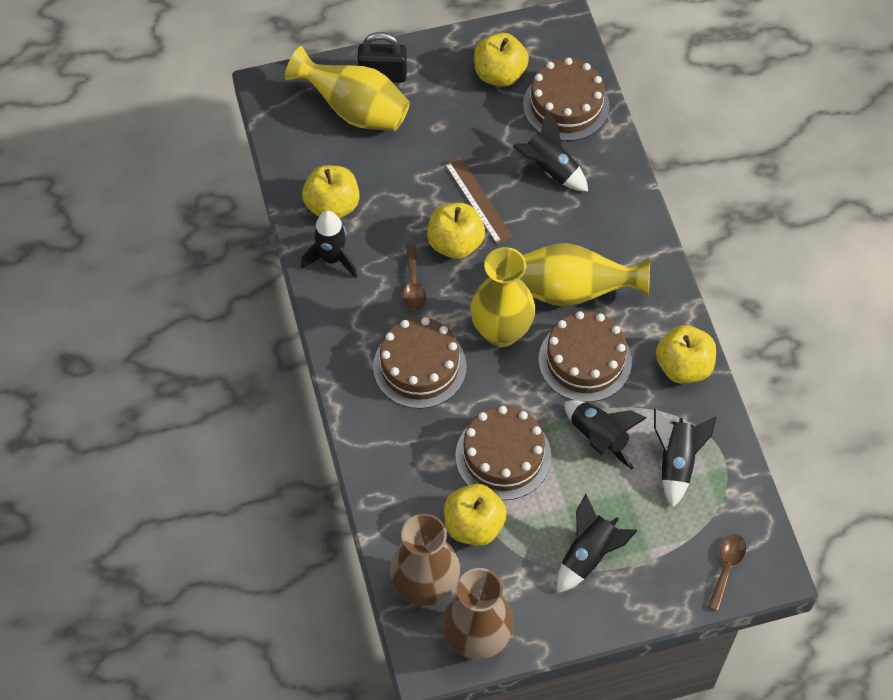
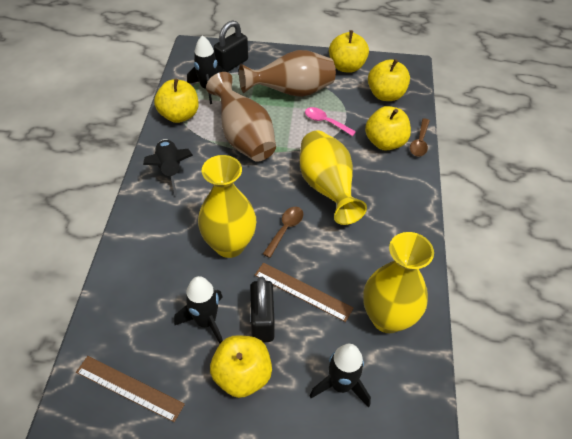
black padlock: [358,32,407,83] = 1 -> [214,20,248,72] [250,277,275,342] = 2
black rocket: [301,211,357,278] [512,109,588,191] [557,494,637,593] [564,400,646,470] [654,409,716,508] = 5 -> [143,139,193,196] [174,276,223,343] [187,35,226,104] [310,344,371,408] = 4
brown cake: [373,317,467,409] [455,406,551,500] [523,58,609,141] [539,311,632,402] = 4 -> none = 0
brown ruler: [444,157,513,245] = 1 -> [76,356,185,422] [255,262,354,322] = 2
pink spoon: none = 0 -> [305,107,356,136] = 1

